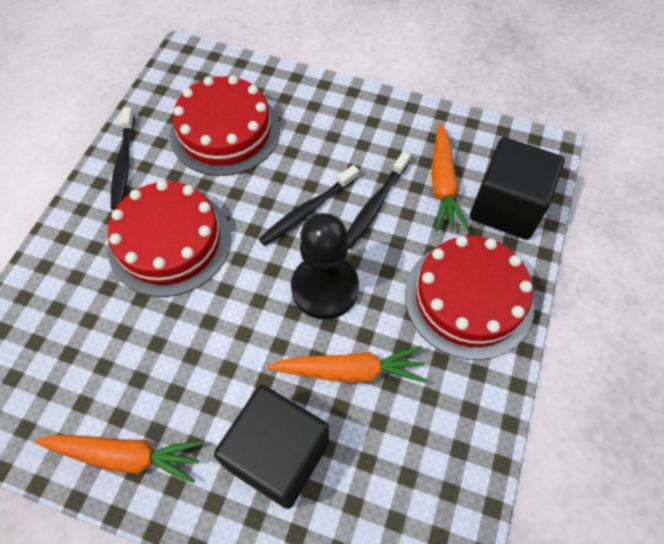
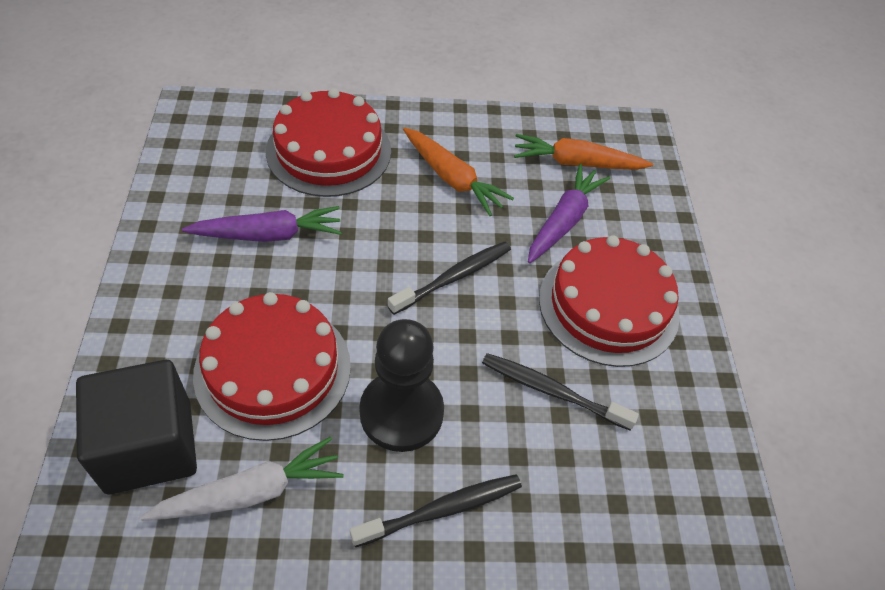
black cube: [214,385,329,509] [470,137,565,240] = 2 -> [76,360,197,494] = 1
orange carrot: [35,435,203,483] [268,346,426,383] [431,123,469,231] = 3 -> [403,128,514,216] [514,134,653,170] = 2
purple carrot: none = 0 -> [182,206,342,242] [528,164,610,263] = 2
white carrot: none = 0 -> [141,437,344,521] = 1

